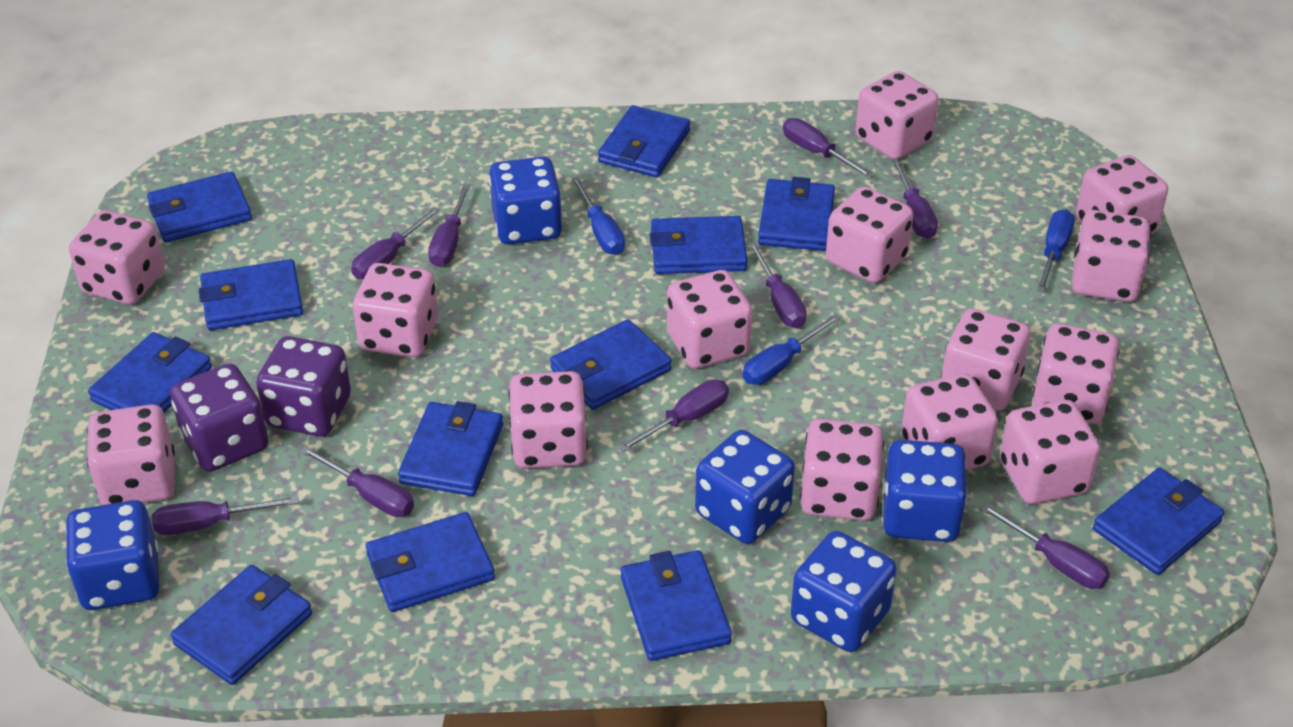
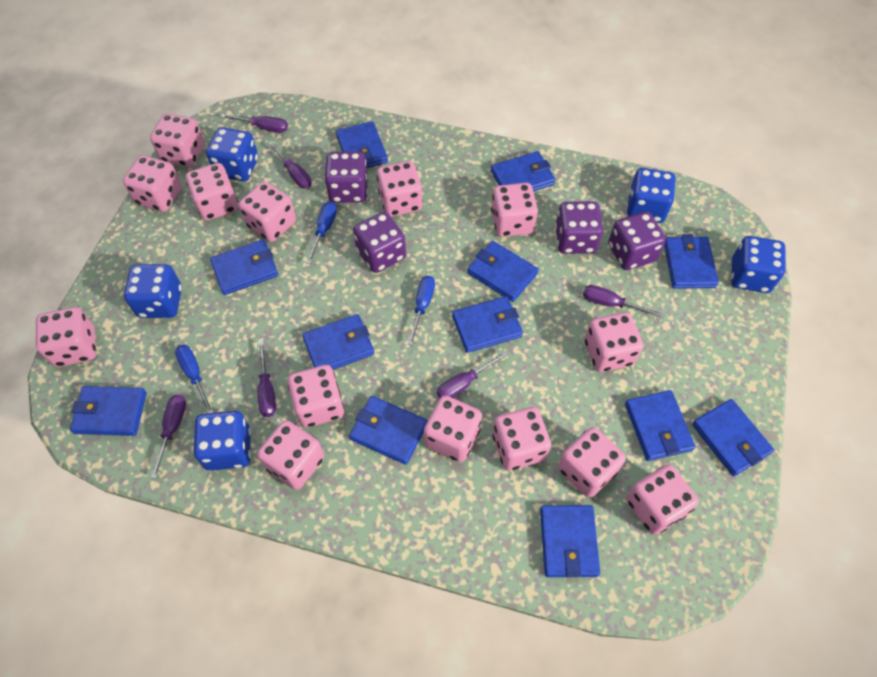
purple dice: [170,364,268,472] [256,336,351,437] = 2 -> [325,152,368,203] [353,212,406,273] [555,201,603,254] [608,211,666,270] = 4
purple screwdriver: [152,496,299,535] [300,446,414,517] [351,207,440,279] [428,184,471,267] [617,380,729,452] [748,242,806,328] [783,118,874,179] [891,158,938,239] [979,503,1110,589] = 9 -> [151,395,186,479] [221,114,288,133] [258,340,276,417] [268,141,312,189] [437,351,508,398] [583,285,662,317] = 6

